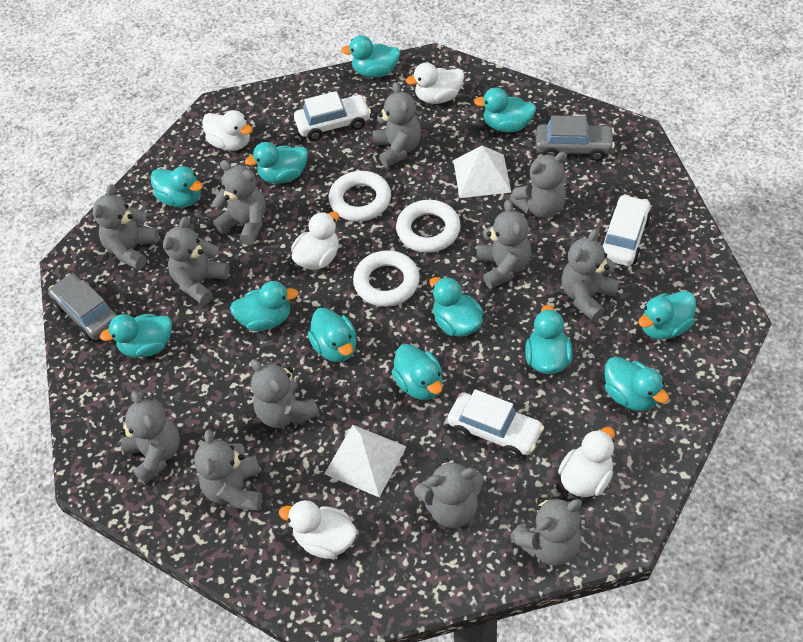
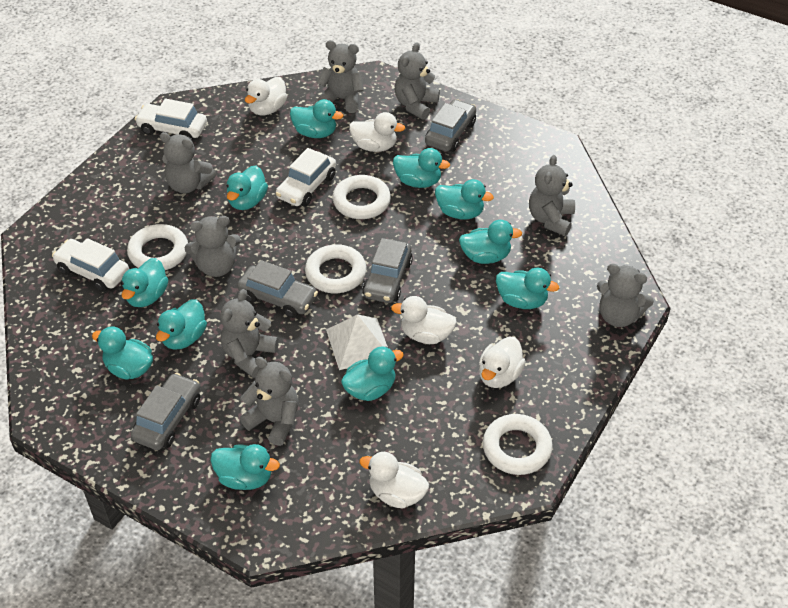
grey car: [48,273,119,341] [536,115,615,161] = 2 -> [131,373,200,450] [237,260,318,318] [362,238,413,303] [425,99,476,152] = 4
grey teddy bear: [93,184,159,270] [120,391,180,484] [163,217,229,305] [194,429,262,511] [212,160,266,245] [251,359,320,428] [372,82,421,168] [414,458,484,528] [477,200,531,289] [510,152,567,218] [510,497,582,566] [561,229,620,321] = 12 -> [160,132,216,193] [185,216,241,277] [220,289,279,378] [240,357,299,446] [316,40,364,113] [395,43,440,120] [529,155,575,236] [597,264,654,327] = 8
turquoise duck: [100,314,172,357] [150,166,203,208] [230,281,298,331] [245,142,308,183] [308,308,356,362] [341,35,400,78] [392,344,443,400] [430,277,484,337] [474,87,536,132] [525,305,572,374] [604,356,669,411] [638,291,696,339] = 12 -> [92,327,153,380] [121,258,168,307] [156,300,207,350] [210,444,280,490] [227,166,268,210] [290,99,343,138] [341,346,404,401] [393,148,450,188] [435,179,494,219] [459,220,522,264] [496,268,559,309] = 11
white pyramid: [324,425,407,497] [453,146,511,198] = 2 -> [326,314,388,370] = 1
white ring: [329,171,391,222] [353,250,420,307] [396,200,461,253] = 3 -> [127,224,188,270] [305,245,367,293] [333,175,391,219] [483,414,553,475] = 4

